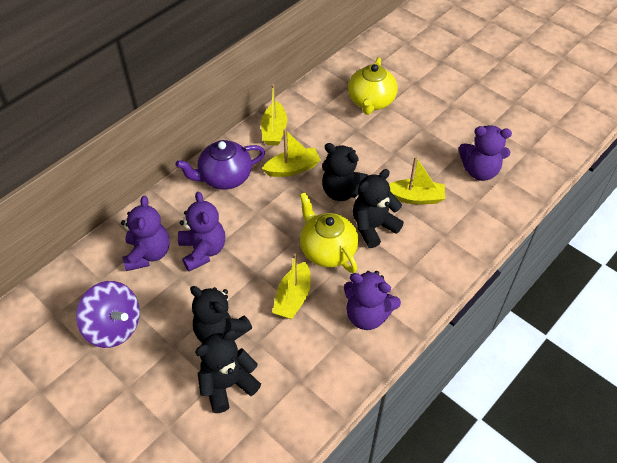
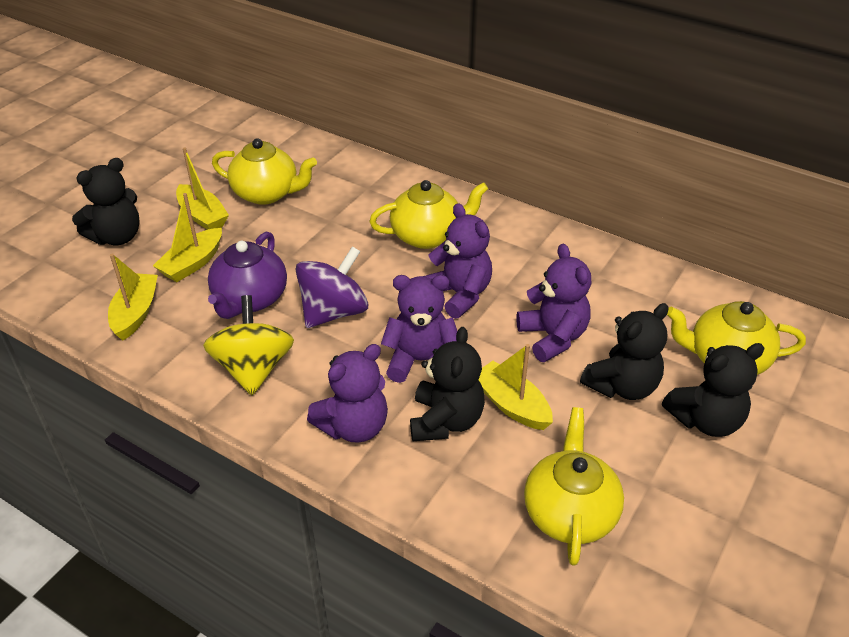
yellow spinning top: none = 0 -> [203,295,294,395] = 1
yellow teapot: [299,192,359,273] [348,57,398,115] = 2 -> [212,138,317,205] [369,180,488,249] [524,407,624,566] [667,301,806,375] = 4

